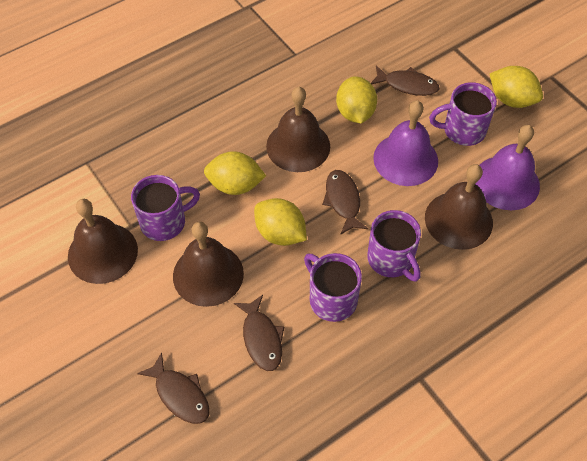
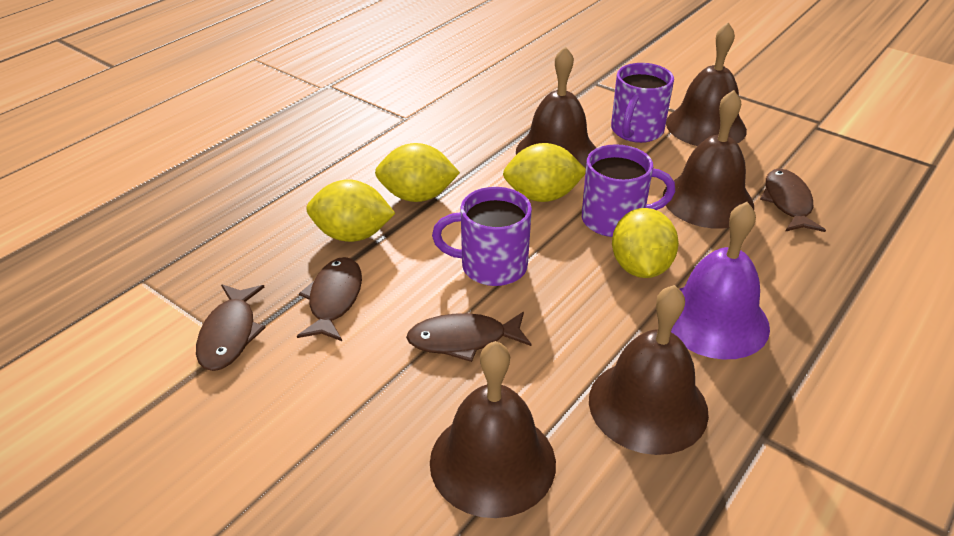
brown bell: [68,199,138,284] [173,222,244,307] [266,87,330,172] [425,164,493,250] = 4 -> [430,341,556,518] [516,46,596,169] [589,285,709,455] [663,90,754,229] [666,23,747,146] = 5
purple bell: [373,100,438,186] [476,125,540,210] = 2 -> [671,202,770,359] = 1
purple mug: [131,175,200,241] [304,253,362,322] [367,210,421,282] [429,82,497,146] = 4 -> [432,187,532,286] [582,144,675,237] [611,63,674,143] = 3

